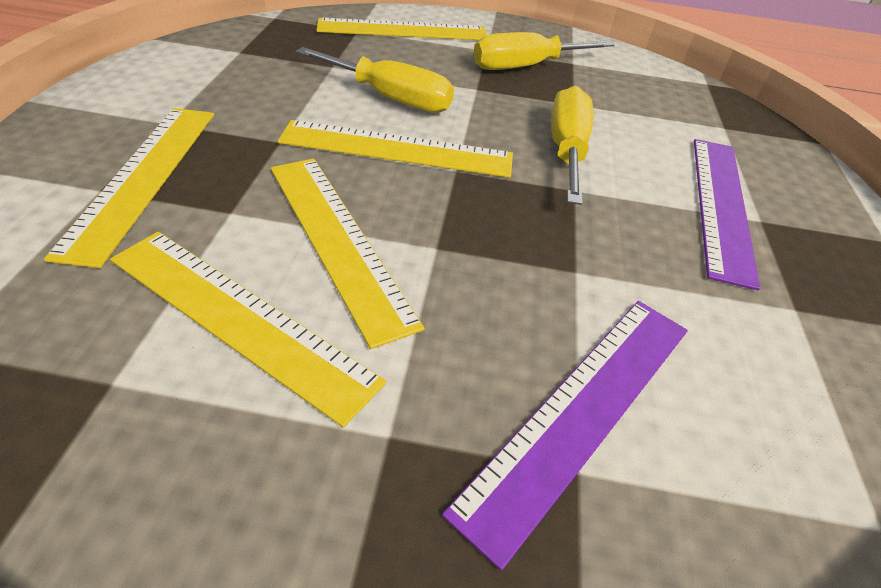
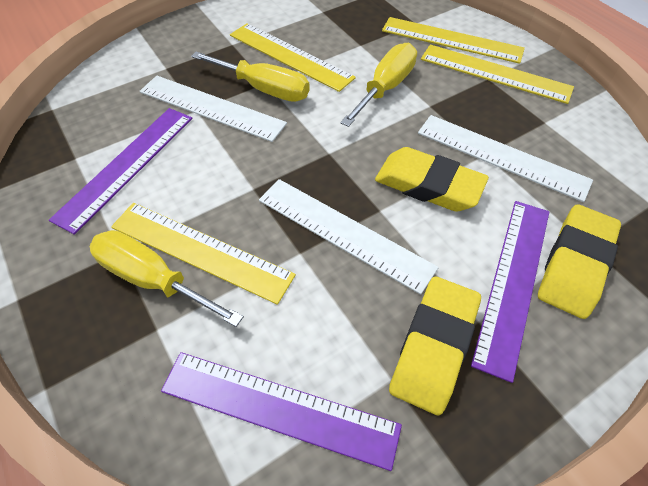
purple ruler: [442,301,688,571] [694,139,760,290] = 2 -> [49,108,192,235] [161,352,402,471] [471,201,549,383] = 3
white ruler: none = 0 -> [140,76,287,142] [259,179,439,295] [418,115,593,202] = 3
yellow eraser: none = 0 -> [375,147,489,212] [389,277,481,415] [538,204,621,319] = 3
yellow ruler: [44,108,214,268] [110,232,386,428] [271,158,424,349] [278,120,513,178] [317,18,487,40] = 5 -> [111,203,296,305] [230,23,356,92] [382,17,525,64] [421,45,574,104] = 4

